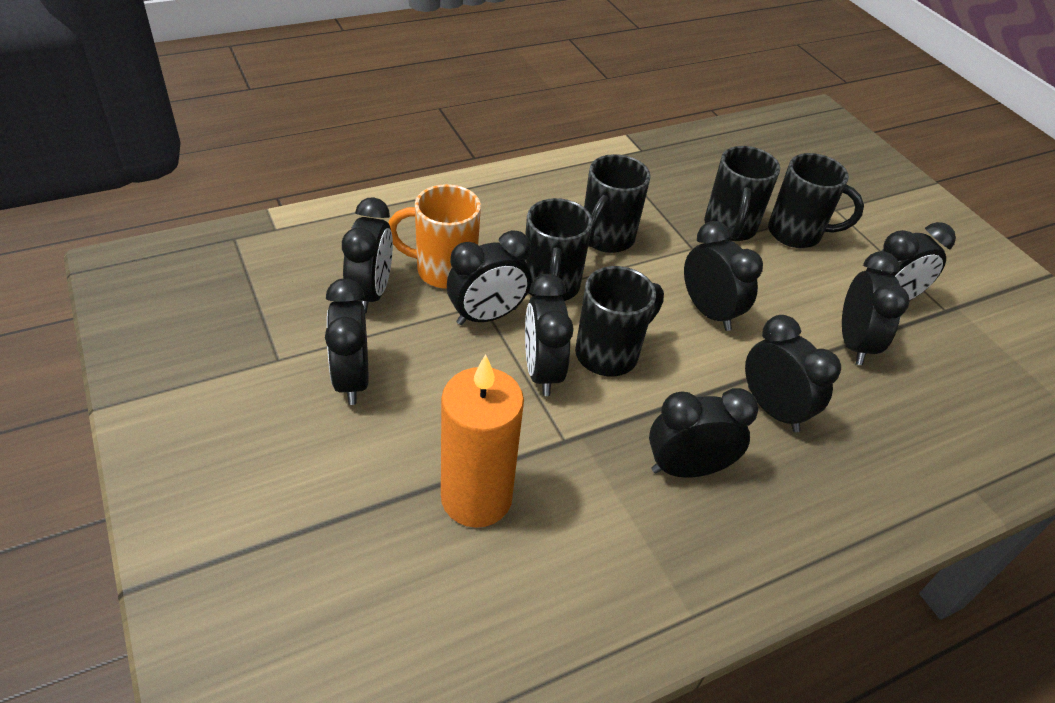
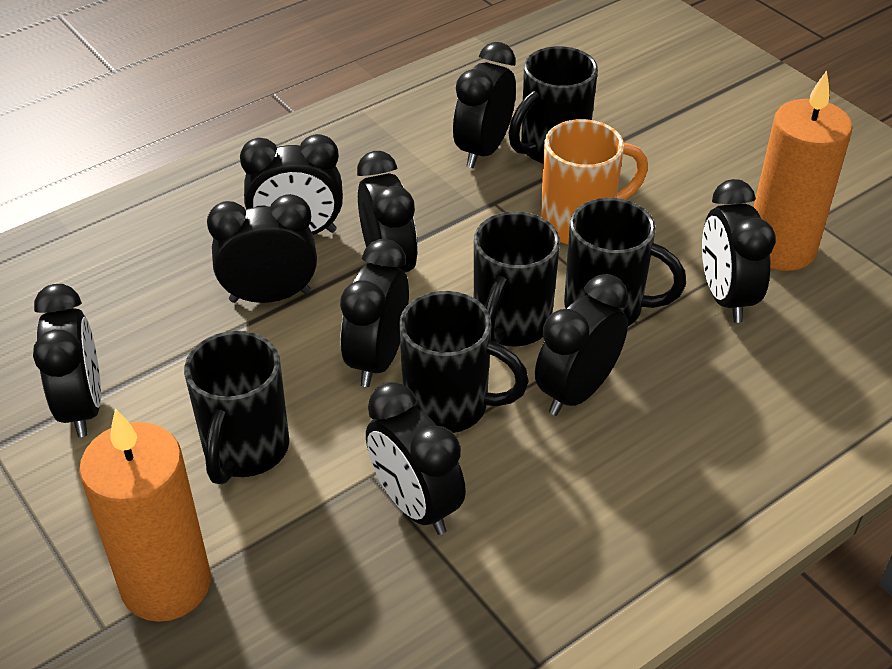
orange candle: [441,354,524,528] = 1 -> [79,409,211,622] [754,70,853,271] = 2

